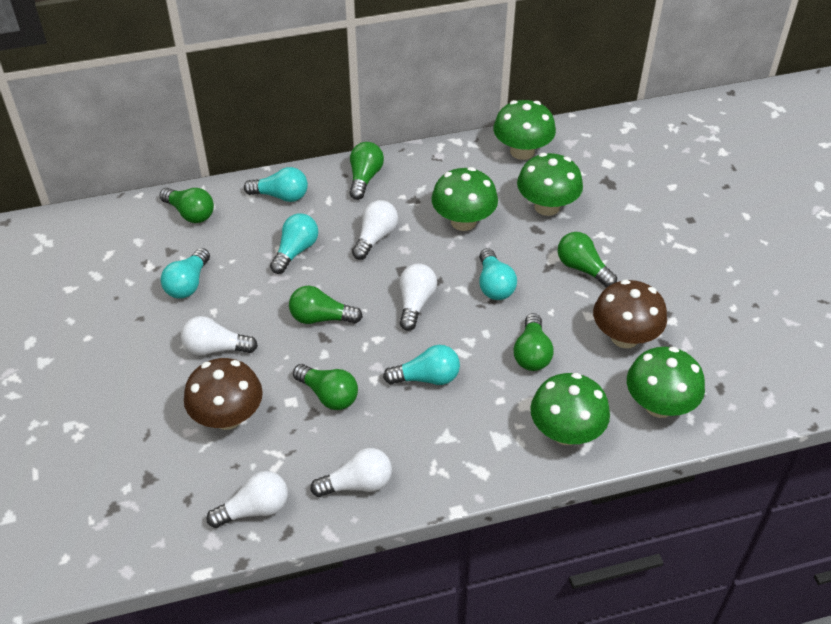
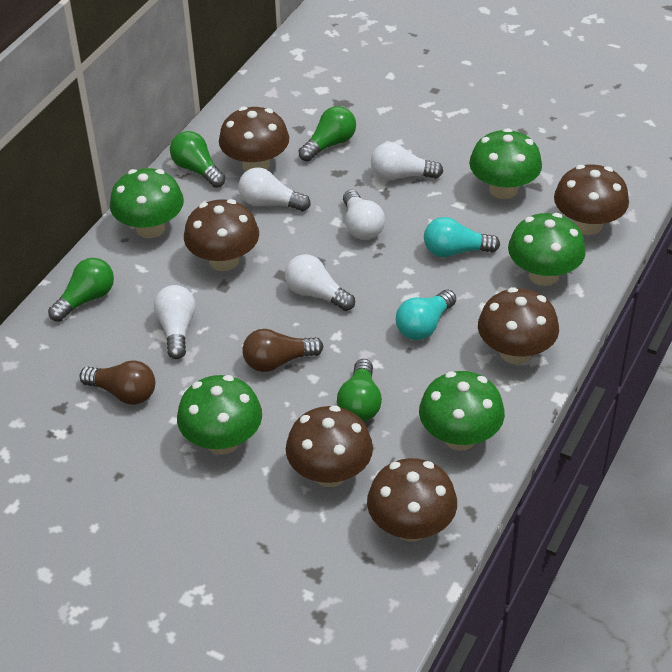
brown light bulb: none = 0 -> [80,360,155,405] [242,329,323,372] = 2
brown mushroom: [184,358,263,430] [593,279,667,348] = 2 -> [184,199,259,271] [219,107,289,172] [286,405,373,487] [367,458,457,542] [478,287,559,365] [554,165,629,235] = 6
green light bulb: [159,188,214,223] [289,286,363,324] [293,364,358,410] [350,142,384,200] [514,313,554,371] [558,232,617,288] = 6 -> [48,258,114,322] [170,131,226,188] [299,106,356,161] [337,359,382,422] = 4
turquoise light bulb: [161,248,210,299] [244,167,308,202] [270,214,318,274] [383,345,460,385] [479,248,517,300] = 5 -> [396,290,456,340] [424,217,500,257] = 2

